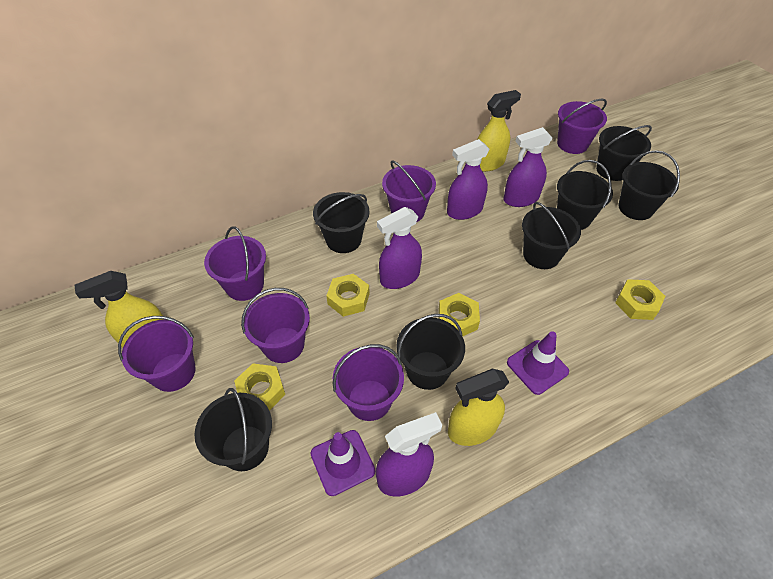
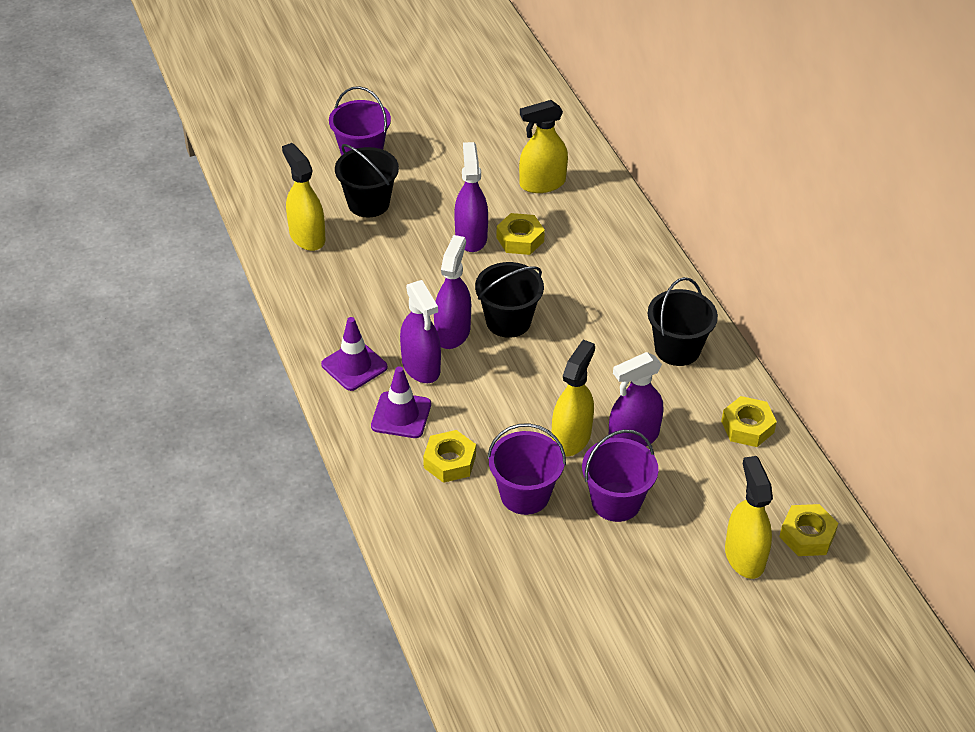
black bucket: [194,388,272,471] [313,192,369,253] [396,314,465,390] [522,202,581,269] [557,160,613,230] [596,125,652,181] [618,150,680,220] = 7 -> [335,144,399,217] [475,262,544,338] [648,277,718,366] = 3
purple bucket: [118,316,196,392] [204,226,266,301] [241,288,310,363] [333,344,404,421] [382,160,436,222] [557,99,607,154] = 6 -> [329,86,391,156] [487,423,566,515] [582,430,658,522] = 3
yellow spray bottle: [75,271,163,348] [448,369,509,446] [477,90,521,172] = 3 -> [282,143,326,251] [519,100,568,193] [552,340,595,457] [725,456,773,579] = 4

